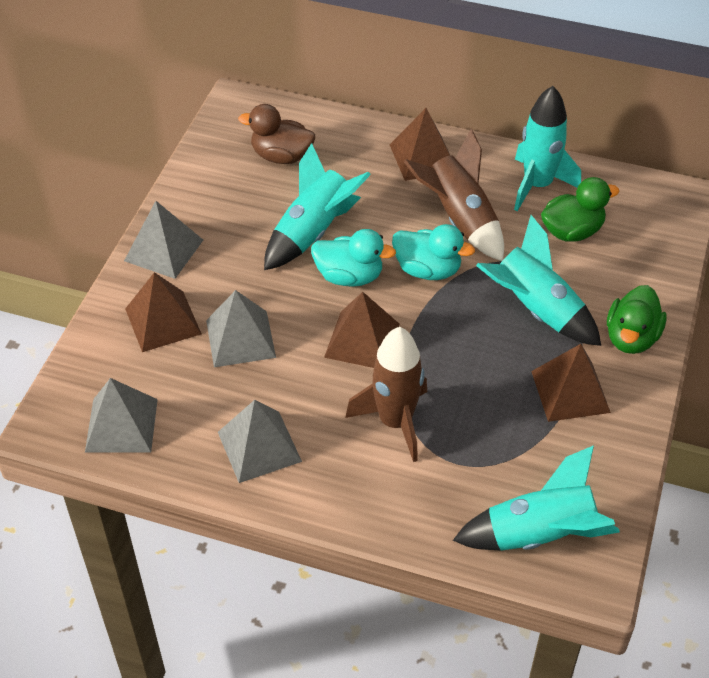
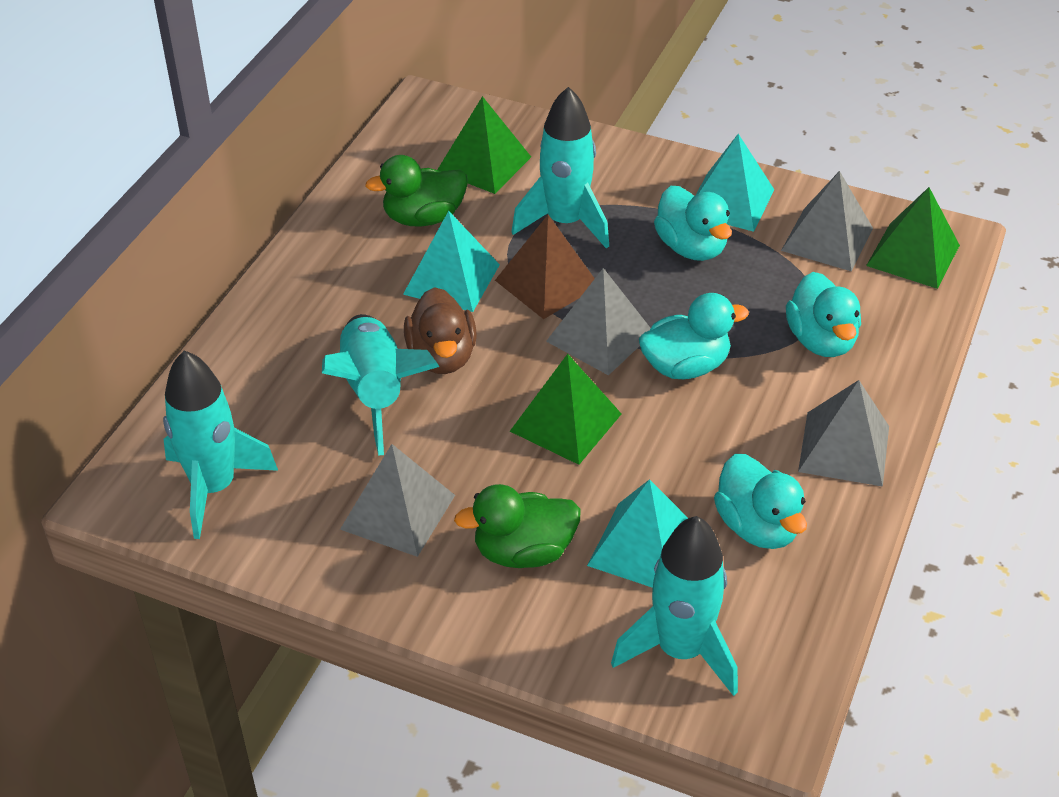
brown pyramid: [125,272,201,352] [324,292,400,368] [390,108,450,181] [531,344,611,422] = 4 -> [495,215,595,319] = 1
brown rocket: [345,327,427,462] [403,129,504,261] = 2 -> none = 0
green pyramid: none = 0 -> [437,96,531,194] [510,354,621,465] [866,187,960,289] = 3
turquoise duck: [311,229,396,287] [392,224,475,280] = 2 -> [639,293,749,379] [654,186,732,261] [714,454,807,549] [786,272,861,357] = 4
turquoise pyramid: none = 0 -> [403,211,500,312] [587,479,688,588] [696,134,774,232] = 3

